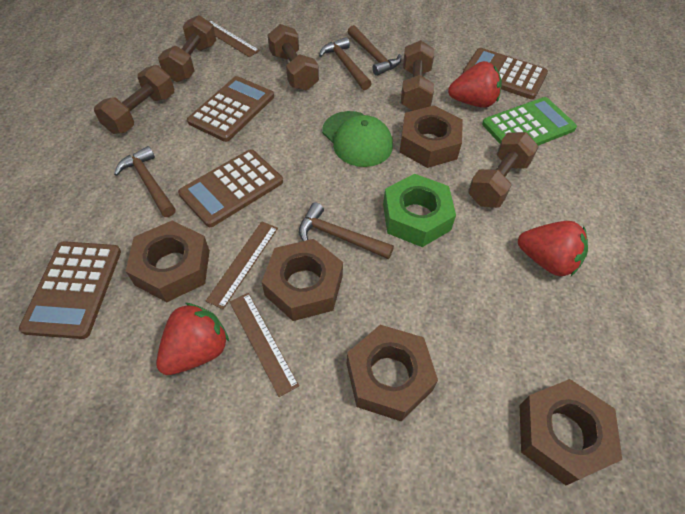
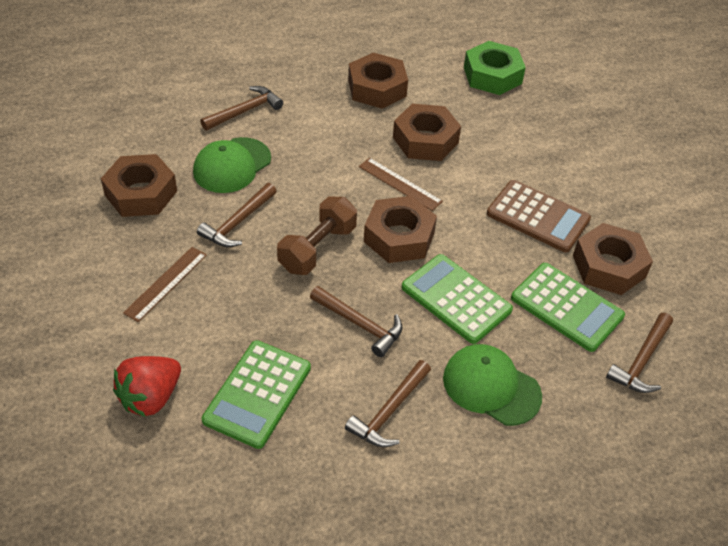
brown calculator: [19,241,121,339] [178,149,283,227] [187,76,274,142] [463,48,548,99] = 4 -> [487,180,591,253] = 1
brown dumbbell: [94,65,174,134] [158,15,216,82] [268,24,319,90] [401,40,434,111] [468,132,539,208] = 5 -> [277,197,357,275] = 1
brown hammer: [114,146,176,217] [299,202,394,259] [319,37,372,90] [348,25,401,76] = 4 -> [197,183,277,247] [200,86,283,130] [310,286,403,357] [345,360,431,447] [606,313,673,393] = 5
brown ruler: [206,221,278,309] [209,20,260,57] [230,293,299,397] = 3 -> [123,247,207,322] [359,158,443,211] = 2
green calculator: [482,97,577,146] = 1 -> [202,340,311,449] [401,254,513,344] [511,263,625,352] = 3
green cap: [322,111,393,167] = 1 -> [193,137,271,193] [443,344,542,426] = 2
red strawberry: [156,303,229,375] [448,61,502,108] [518,221,588,276] = 3 -> [113,356,181,417] = 1

